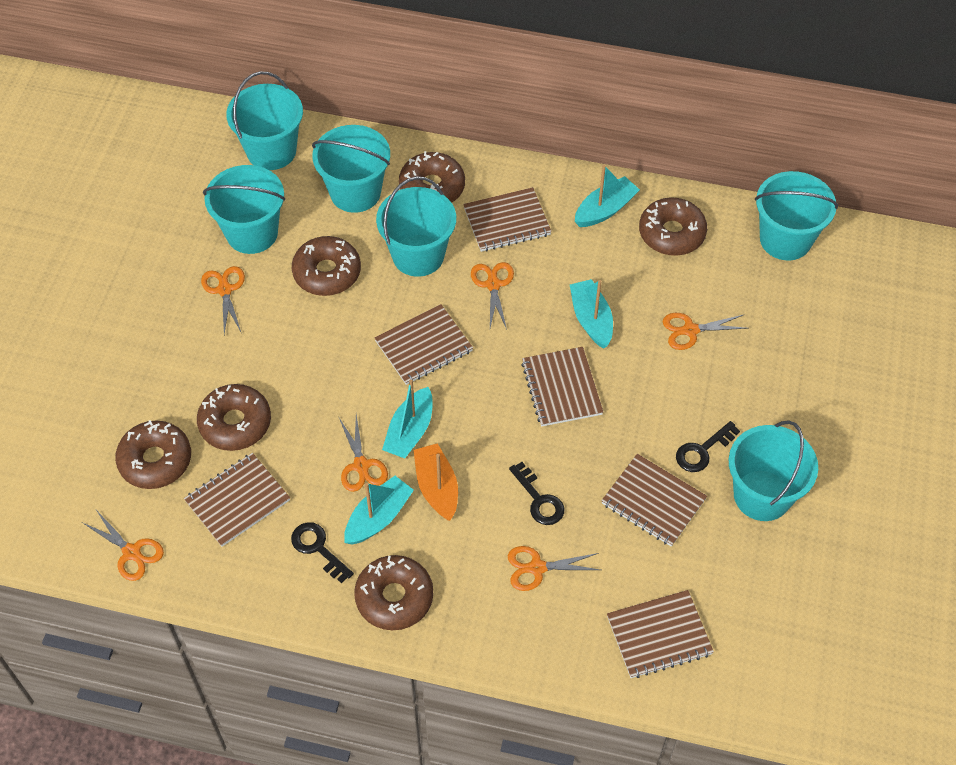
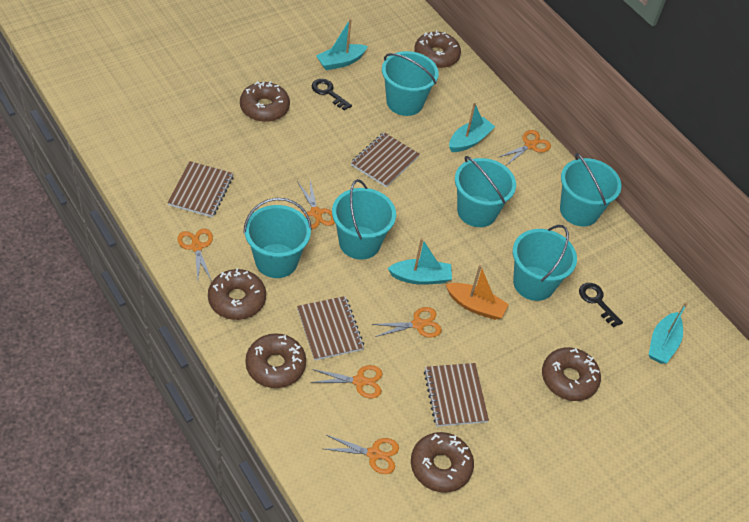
black key: [291,522,354,583] [509,462,564,525] [676,421,740,472] = 3 -> [311,79,352,111] [579,283,623,327] = 2
brown notebook: [184,453,290,547] [375,304,473,385] [463,187,552,252] [521,347,603,427] [601,454,707,546] [607,590,714,678] = 6 -> [167,161,233,217] [297,296,364,361] [351,132,420,187] [424,363,489,427] = 4

